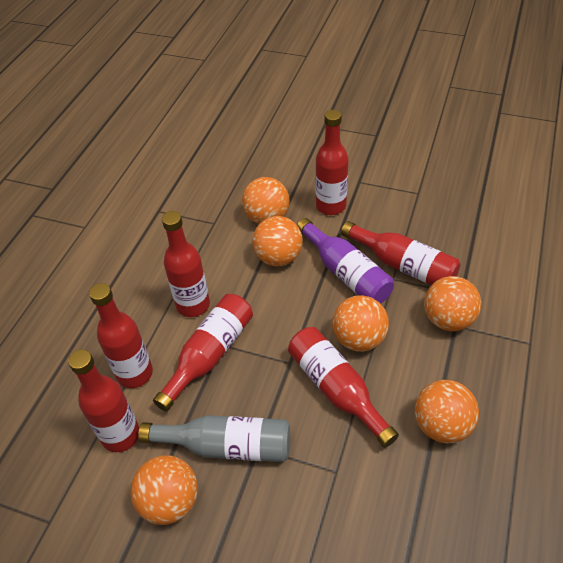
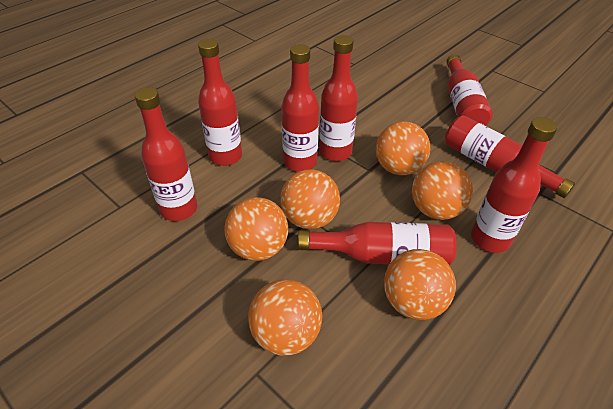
grey bottle: [138,415,290,462] = 1 -> none = 0
purple bottle: [297,218,394,304] = 1 -> none = 0
red bottle: [68,349,139,452] [89,283,153,388] [153,294,253,411] [162,211,210,317] [288,327,399,448] [315,110,349,215] [341,221,460,285] = 7 -> [135,87,197,221] [198,39,242,166] [281,44,319,172] [298,222,456,266] [319,35,358,161] [445,115,575,198] [446,54,493,126] [471,117,557,253] = 8

